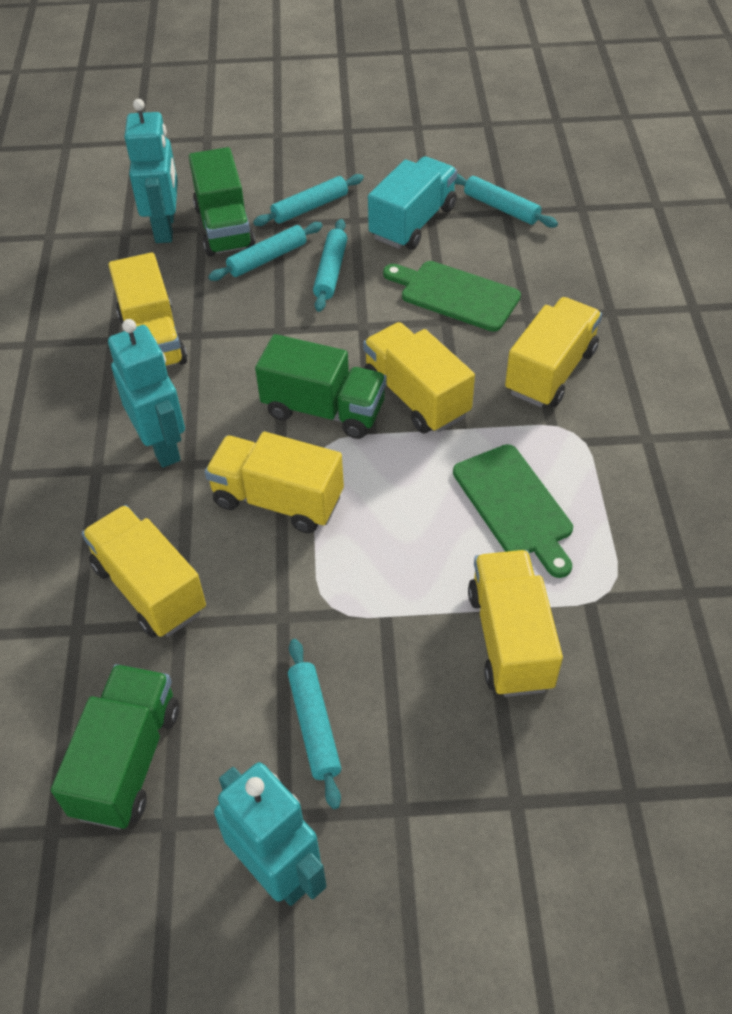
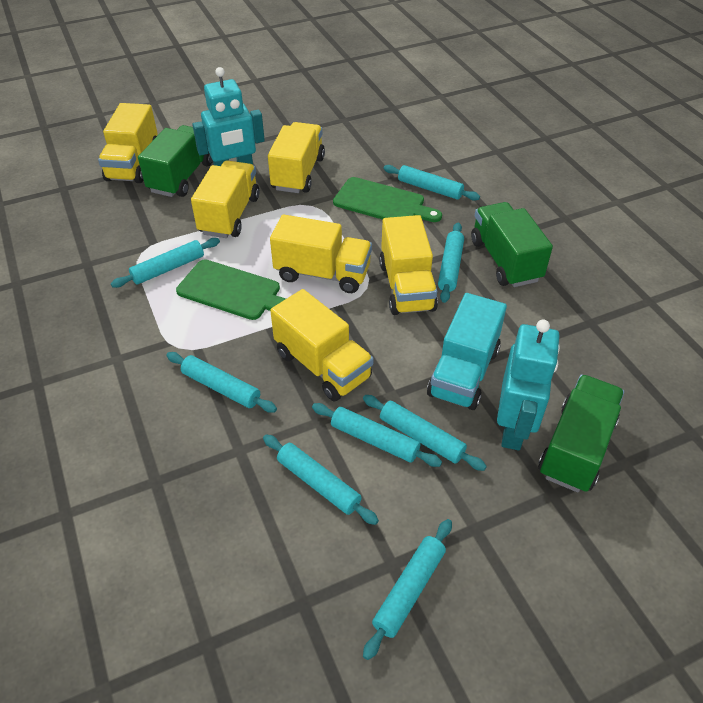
turquoise robot: [108,319,185,468] [125,99,178,243] [214,762,327,906] = 3 -> [192,67,265,166] [497,319,560,450] = 2
turquoise rolling pin: [208,222,323,281] [253,174,364,226] [288,639,341,809] [313,219,347,312] [455,174,558,228] = 5 -> [111,238,220,288] [166,352,277,413] [263,435,379,525] [312,403,442,467] [363,395,487,471] [363,519,452,660] [383,165,480,201] [438,223,464,303] = 8

